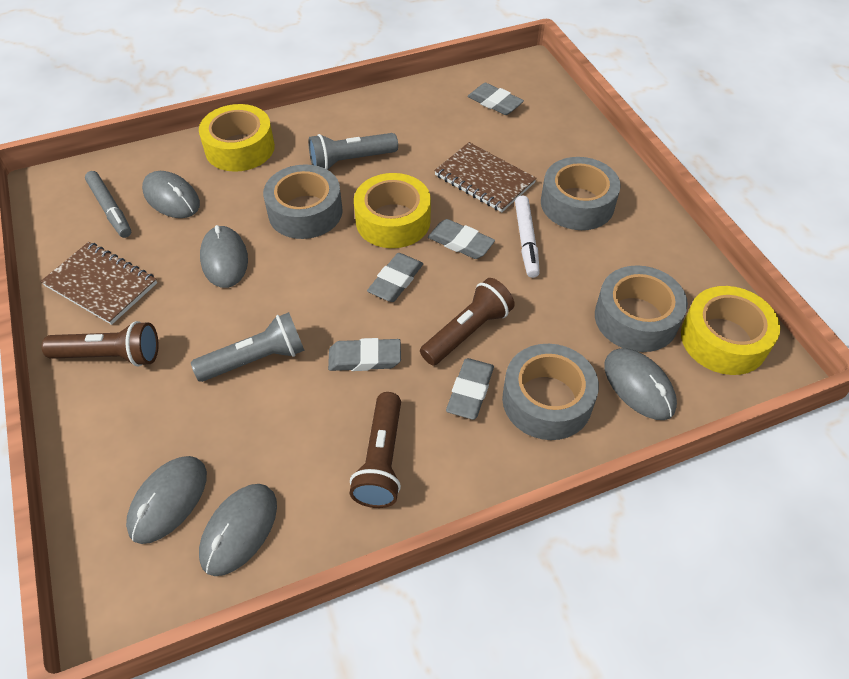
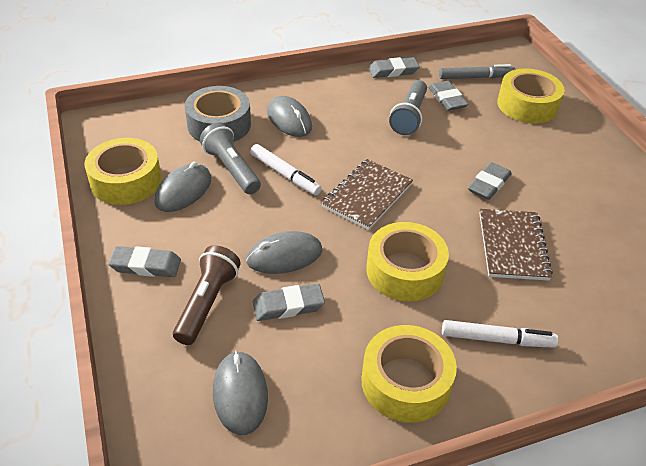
brown flashlight: [42,321,159,366] [350,392,401,508] [420,278,515,365] = 3 -> [173,245,241,345] = 1
grey mouse: [126,456,207,544] [142,171,200,218] [199,484,277,576] [200,225,248,288] [604,348,677,420] = 5 -> [154,162,211,212] [213,351,268,435] [246,231,323,274] [267,96,312,137] = 4
grey tape: [263,164,343,239] [502,344,599,440] [541,157,621,230] [595,265,688,352] = 4 -> [185,86,251,142] = 1
white marker: [515,195,540,278] = 1 -> [250,144,322,195] [442,320,558,348] = 2
yellow tape: [199,104,275,172] [354,173,431,248] [681,286,780,375] = 3 -> [85,138,162,205] [362,325,457,423] [366,222,449,301] [497,68,565,123] = 4

